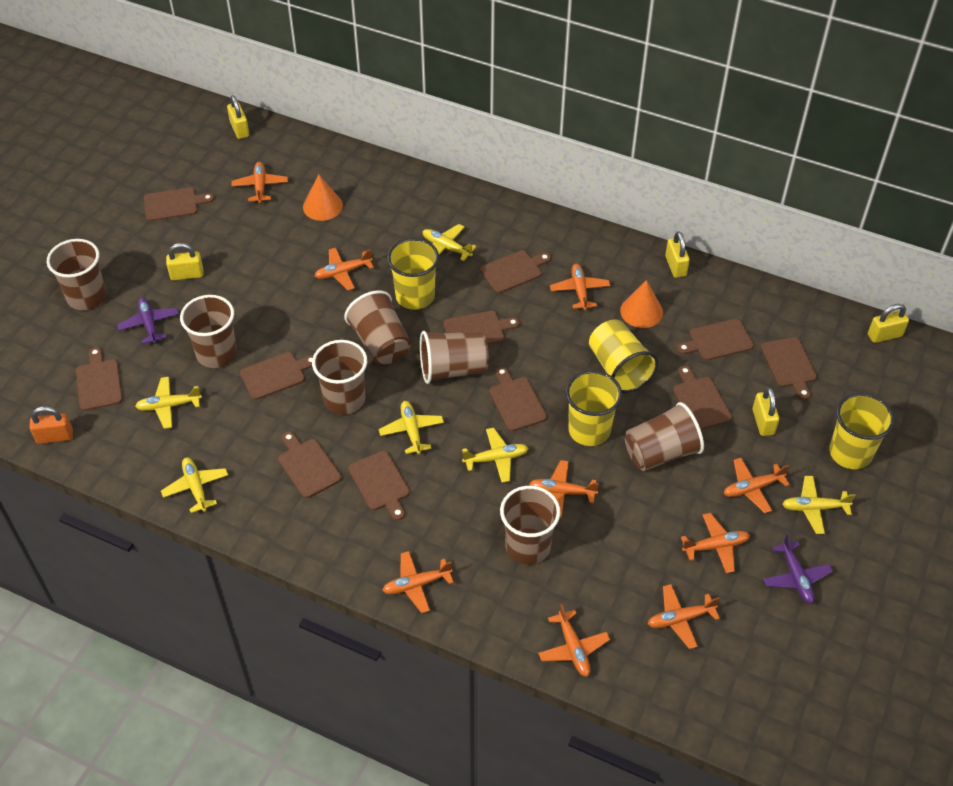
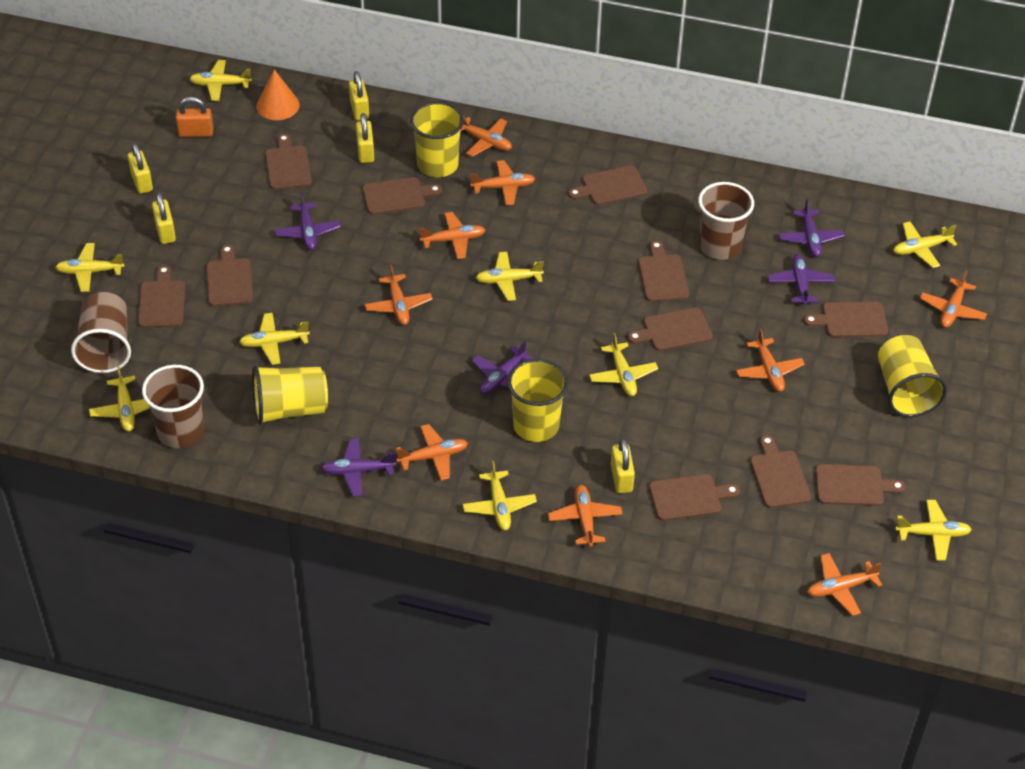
brown cup: [47,239,106,310] [180,295,237,368] [312,340,367,415] [344,290,411,364] [420,331,489,384] [500,486,560,565] [625,402,704,471] = 7 -> [71,292,131,373] [142,365,204,448] [698,182,754,260] = 3
orange cone: [303,174,343,221] [620,280,663,328] = 2 -> [256,69,300,120] = 1
purple plane: [117,298,179,344] [763,534,833,604] = 2 -> [275,192,341,250] [321,438,396,497] [472,341,535,395] [768,254,835,305] [779,199,845,257] = 5
yellow plane: [135,377,202,429] [161,457,228,513] [379,401,444,454] [422,224,477,261] [462,428,528,483] [782,476,856,534] = 6 -> [55,243,124,292] [89,367,150,432] [189,60,252,101] [239,313,310,365] [463,461,537,531] [476,252,544,301] [589,333,658,396] [893,222,957,268] [895,500,972,561] = 9

